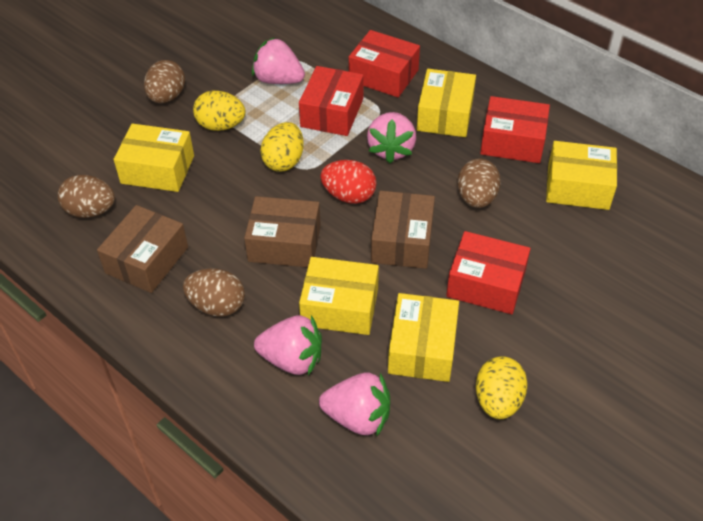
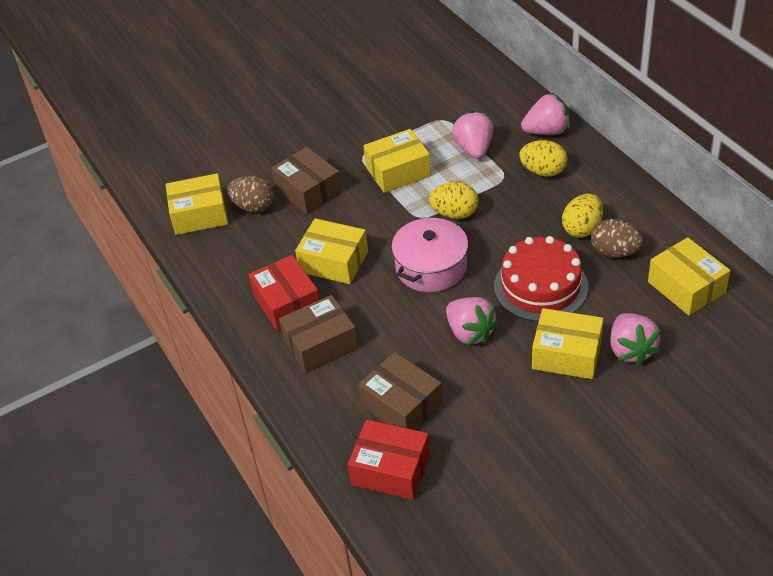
brown egg: [58,175,115,218] [144,60,185,103] [183,268,245,317] [458,159,501,208] = 4 -> [227,176,274,213] [591,219,643,258] = 2
pink pot: none = 0 -> [391,217,468,292] = 1
red box: [299,66,363,136] [349,30,420,97] [446,231,531,314] [480,96,550,163] = 4 -> [249,255,320,331] [348,419,430,500] = 2
red cake: none = 0 -> [494,236,588,322] = 1
red egg: [320,160,377,204] = 1 -> none = 0

